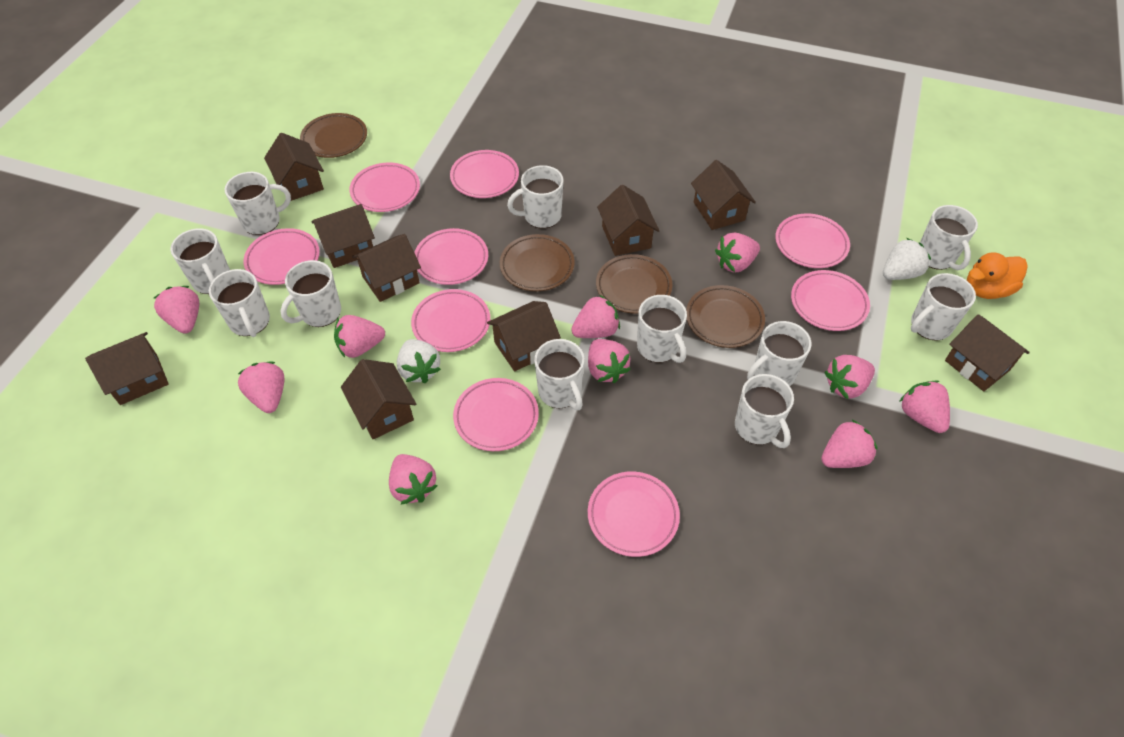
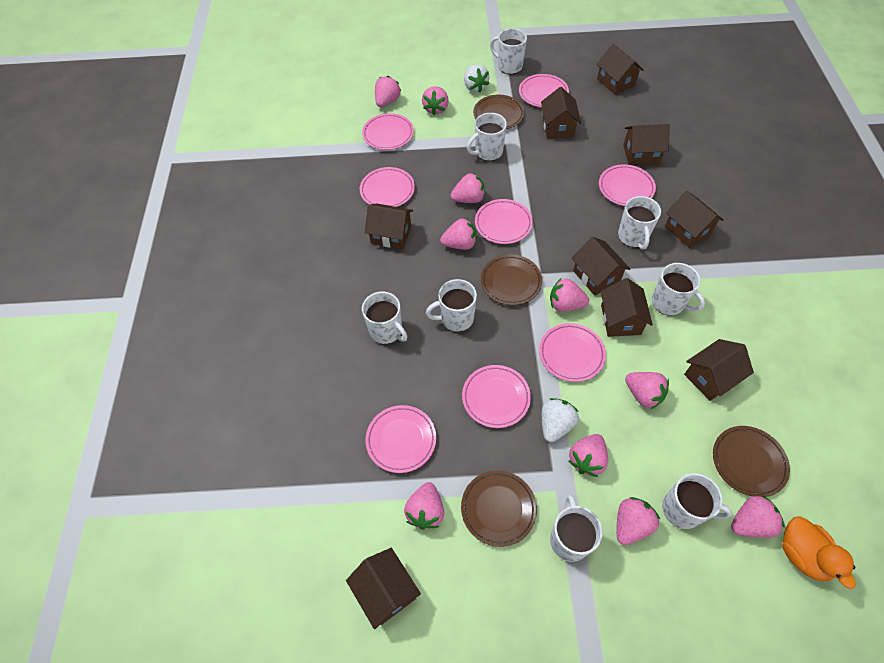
pink plate: [243,228,320,285] [350,163,420,212] [411,289,490,352] [414,228,488,285] [450,150,519,198] [453,378,539,451] [588,471,680,557] [775,213,850,268] [791,270,870,331] = 9 -> [360,167,415,207] [362,113,414,150] [366,405,436,473] [462,365,531,428] [475,199,533,244] [519,74,569,107] [539,323,606,382] [599,164,656,206] = 8
white mug: [171,228,230,294] [209,269,270,337] [225,172,291,235] [281,260,341,327] [507,165,564,229] [534,339,585,410] [637,295,687,363] [735,374,794,448] [747,321,812,386] [911,273,976,341] [920,205,978,270] = 11 -> [362,291,407,344] [426,279,477,332] [467,113,507,161] [490,29,527,74] [550,495,603,562] [618,196,661,250] [652,263,705,315] [662,473,732,529] = 8

